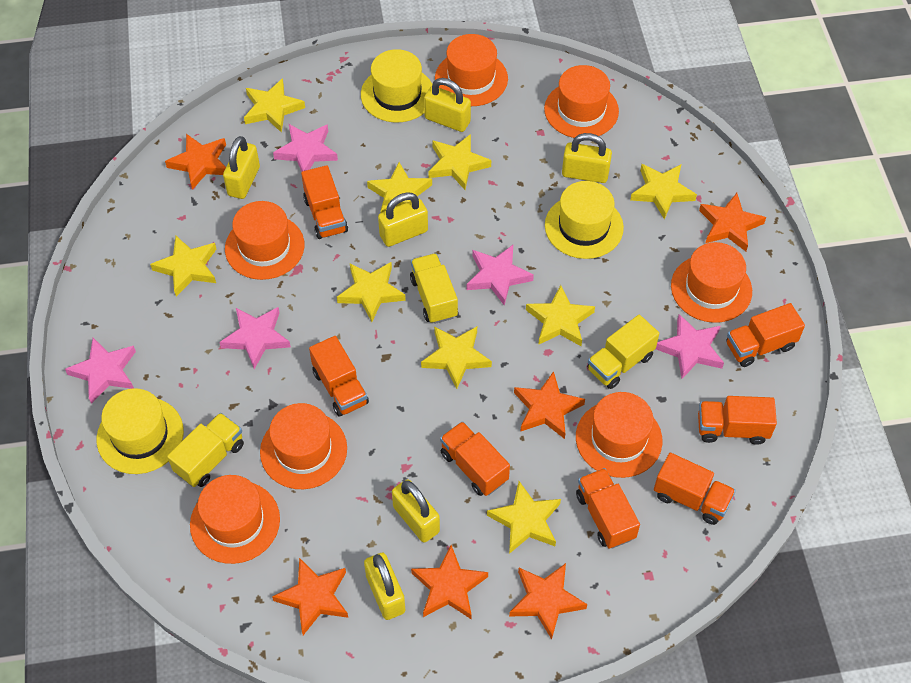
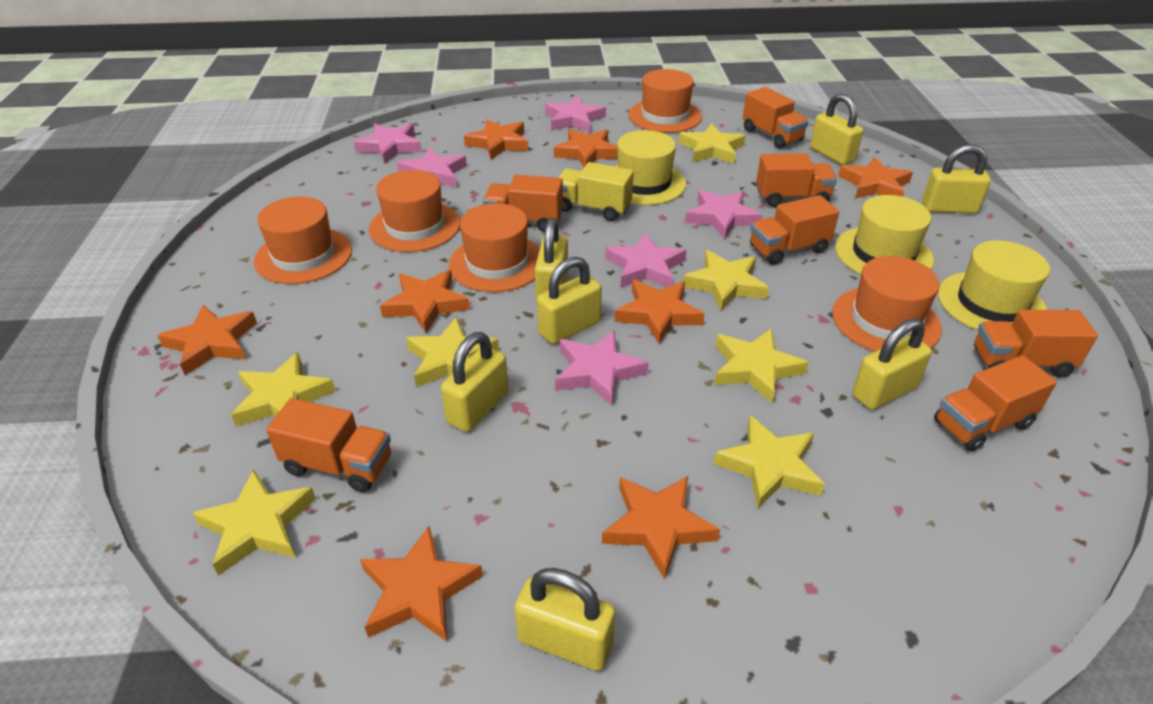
orange hat: [190,475,280,564] [225,201,304,280] [260,403,347,489] [435,34,508,106] [544,65,619,138] [576,392,662,478] [671,242,752,323] = 7 -> [254,196,352,284] [369,170,460,252] [449,203,540,292] [628,69,702,133] [832,256,942,351] = 5
orange star: [165,134,226,190] [272,558,348,635] [411,545,488,619] [509,563,587,640] [514,371,585,439] [699,193,766,251] = 6 -> [157,305,257,376] [360,526,483,642] [380,270,470,333] [464,119,529,159] [554,129,618,167] [602,476,720,579] [615,280,704,344] [838,157,913,198] = 8
pink star: [65,338,136,404] [219,307,291,369] [273,124,338,172] [467,245,534,306] [656,314,724,379] = 5 -> [354,124,422,163] [396,147,467,187] [545,96,606,133] [555,330,648,406] [605,233,687,287] [685,189,763,239] = 6
yellow padlock: [223,136,260,199] [364,553,405,620] [378,192,428,247] [392,479,440,543] [424,78,471,132] [562,133,612,183] = 6 -> [441,332,509,432] [515,568,615,671] [535,218,568,301] [537,256,602,344] [810,93,863,165] [852,318,932,410] [922,144,991,214] = 7
yellow star: [150,236,216,296] [244,78,305,133] [337,262,406,322] [367,162,432,213] [421,327,492,389] [428,134,491,190] [487,481,561,554] [526,285,595,346] [630,164,697,220] = 9 -> [193,469,316,576] [231,352,335,426] [406,317,499,387] [679,123,745,164] [683,250,769,311] [713,415,825,509] [714,329,809,403] = 7
yellow truck: [167,413,244,487] [410,253,458,324] [587,315,659,389] = 3 -> [558,162,634,221] = 1

